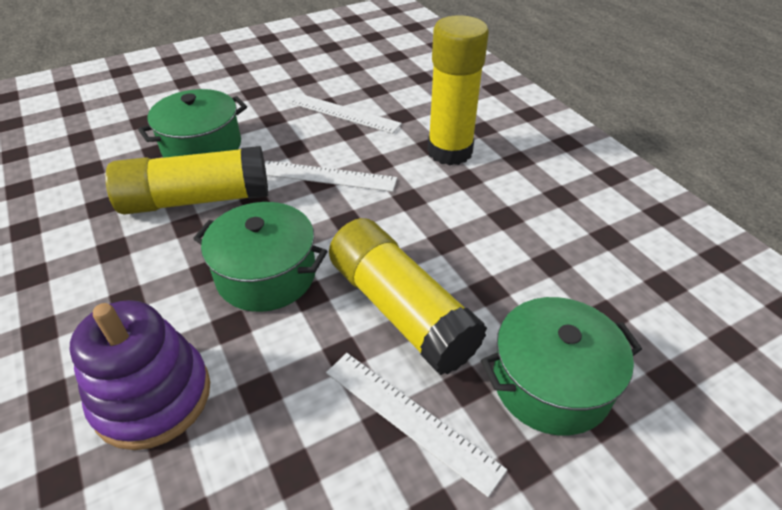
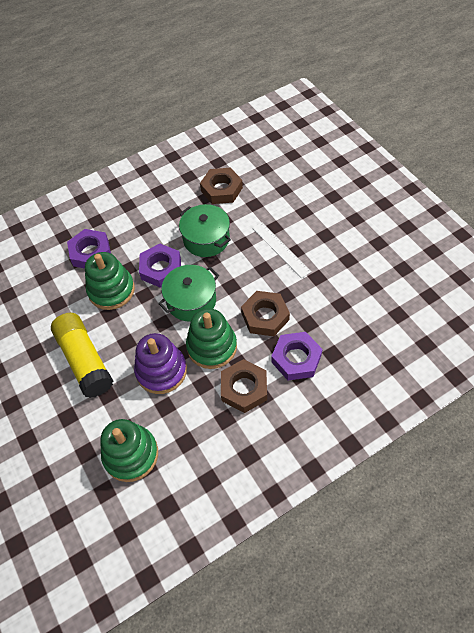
brown nut: none = 0 -> [200,167,243,204] [221,359,267,413] [241,291,290,336] = 3
green pot: [138,89,247,158] [193,202,327,312] [481,297,642,435] = 3 -> [158,265,219,322] [179,204,231,257] = 2
green stacking toy: none = 0 -> [85,252,135,310] [100,419,158,482] [186,309,237,369] = 3
purple nut: none = 0 -> [67,229,111,268] [139,243,181,288] [271,332,323,380] = 3
white ruler: [265,161,397,192] [288,94,402,134] [326,353,507,497] = 3 -> [252,223,312,278] = 1
yellow glue stick: [105,146,268,215] [329,218,487,375] [428,15,489,165] = 3 -> [51,313,113,398] = 1

